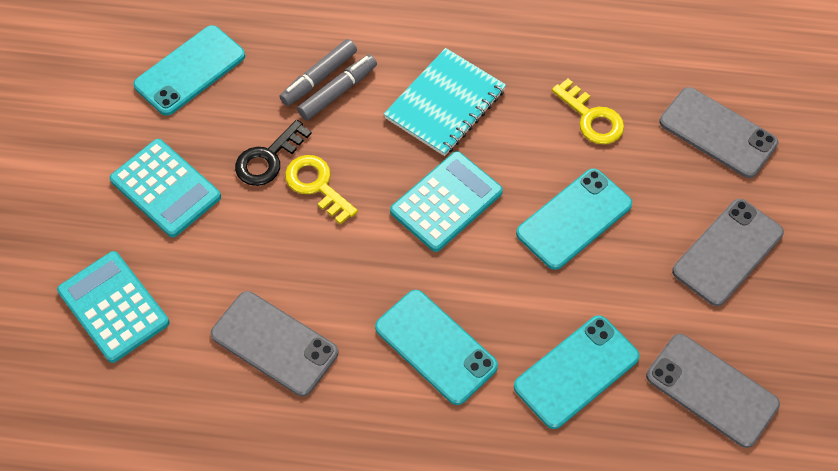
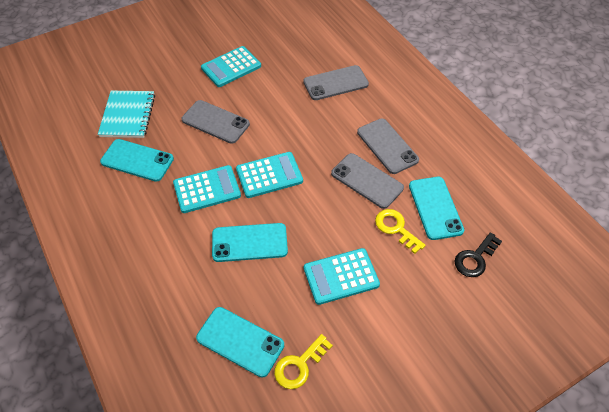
grey marker: [279,39,357,106] [297,54,377,120] = 2 -> none = 0
turquoise calculator: [57,251,169,363] [110,139,221,237] [390,151,503,252] = 3 -> [173,165,241,213] [201,46,261,87] [236,152,303,198] [304,248,380,305] = 4

